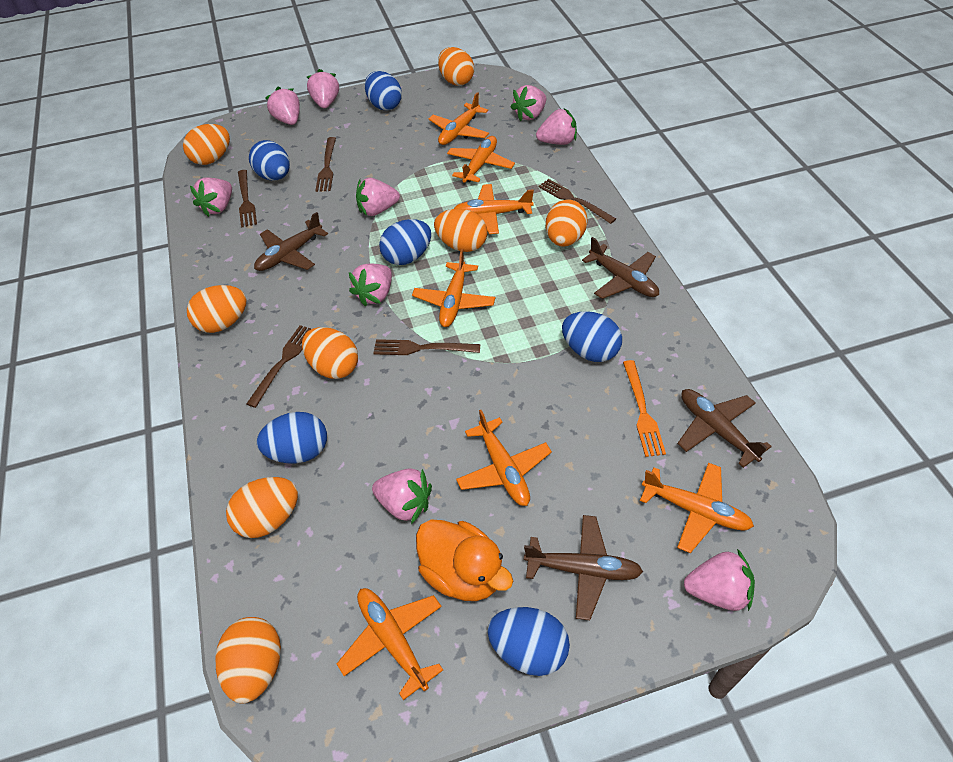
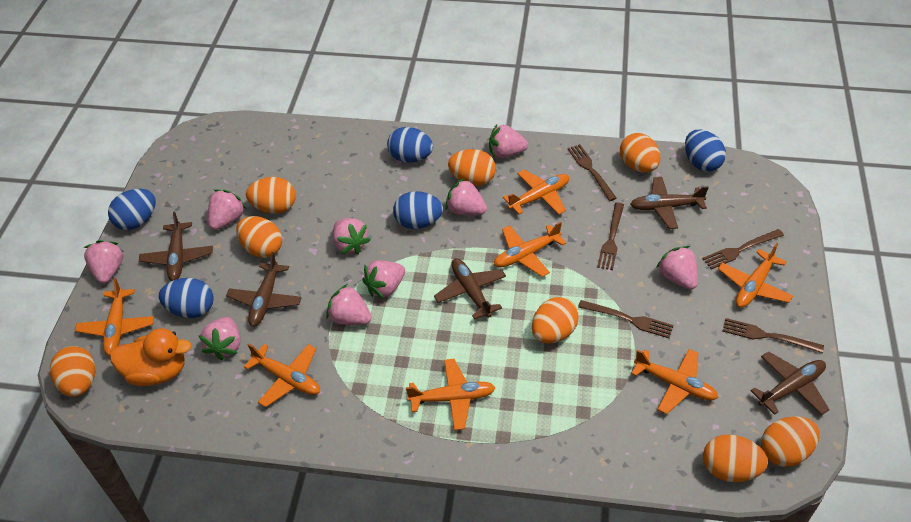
blue egg: [249,140,290,180] [257,412,327,463] [365,71,402,110] [379,219,431,265] [487,607,570,676] [562,311,622,362] = 6 -> [108,189,156,230] [159,278,214,318] [387,127,433,162] [393,191,443,229] [685,130,726,171] = 5
brown plane: [254,212,328,271] [524,515,643,620] [582,237,659,299] [677,389,772,468] = 4 -> [139,211,213,281] [226,252,302,327] [434,258,506,319] [630,177,709,229] [750,351,830,415] = 5
orange fork: [623,360,666,457] = 1 -> none = 0

